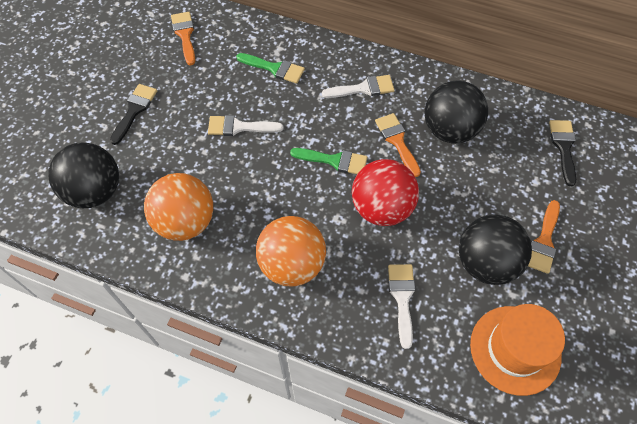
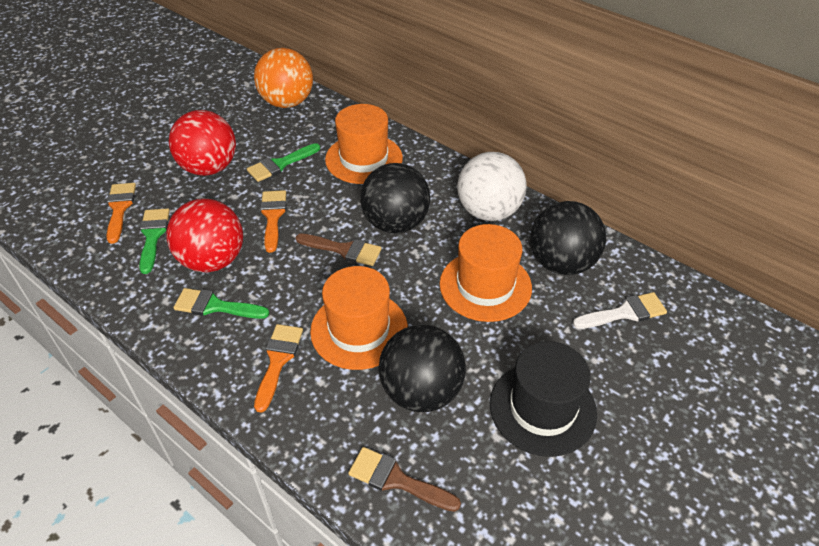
black brush: [110,84,157,145] [549,120,576,187] = 2 -> none = 0
black hat: none = 0 -> [490,341,597,457] = 1
brown brush: none = 0 -> [295,234,382,266] [348,447,461,512] = 2
green brush: [236,53,305,84] [290,148,367,174] = 2 -> [139,209,170,274] [173,288,269,319] [247,143,320,182] = 3
orange ball: [144,173,213,241] [256,216,326,287] = 2 -> [254,48,313,108] = 1
orange hat: [470,304,565,396] = 1 -> [310,266,408,370] [325,104,403,184] [440,224,532,322] = 3
red ball: [352,159,419,226] = 1 -> [166,198,243,272] [169,110,236,176] = 2
white ball: none = 0 -> [457,152,527,221] = 1
white brush: [208,115,283,136] [322,75,394,98] [388,264,415,349] = 3 -> [573,292,667,329] = 1

